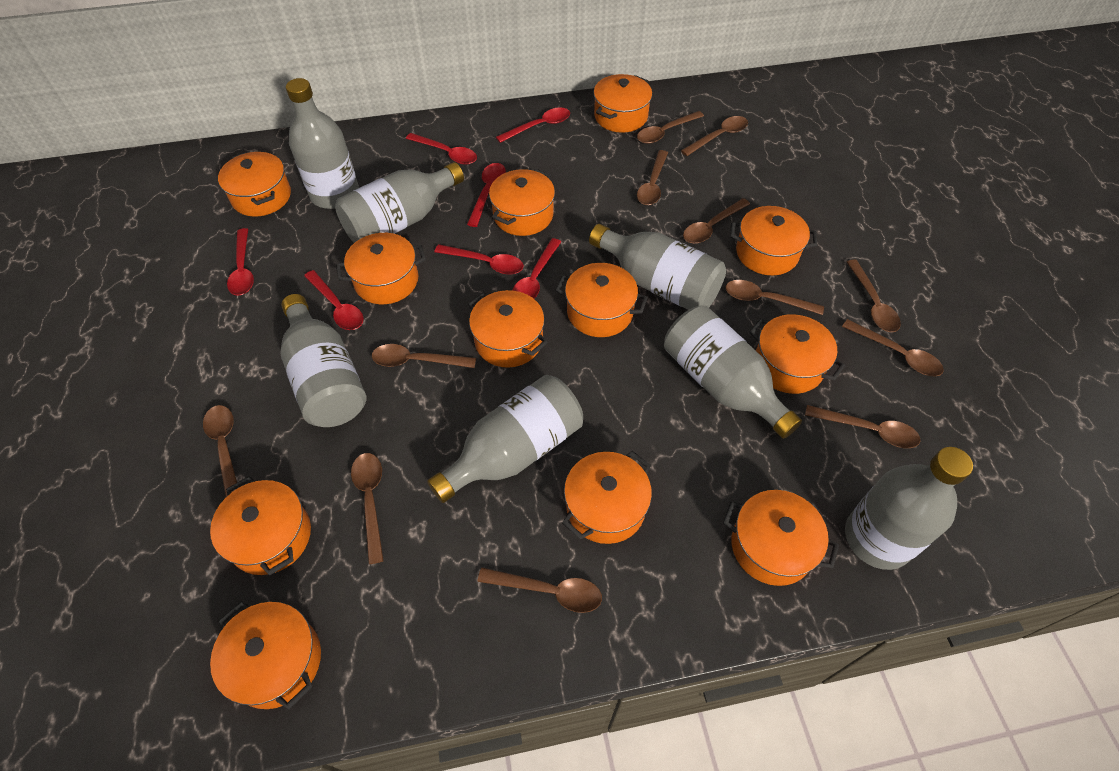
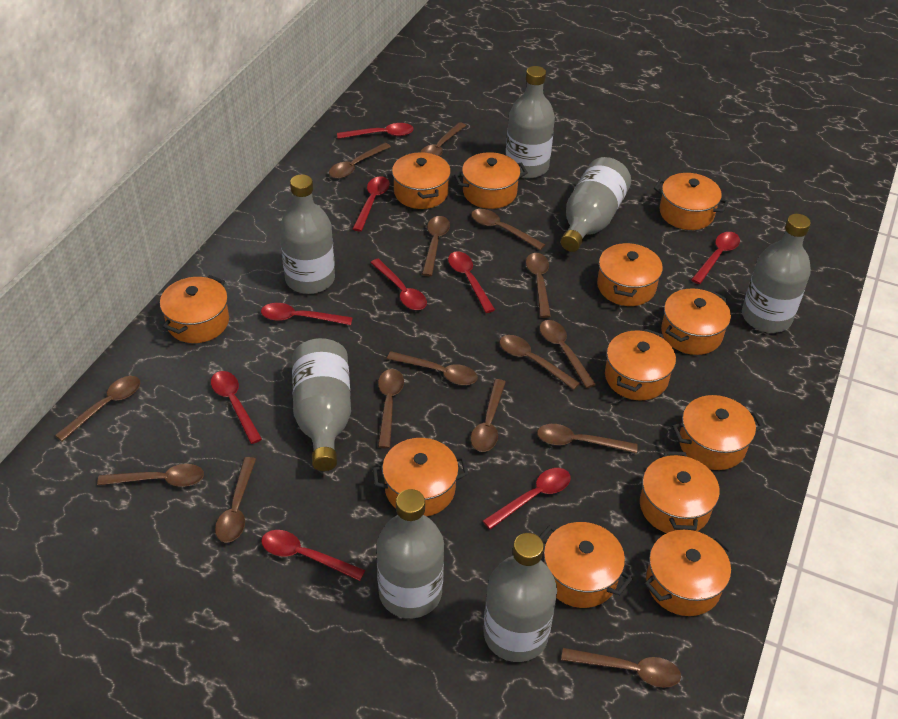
brown spoon: [203,405,238,497] [351,453,384,564] [372,344,476,368] [477,568,602,613] [637,111,704,144] [637,150,668,205] [681,116,748,156] [683,198,750,244] [725,280,824,315] [805,405,921,448] [842,319,944,376] [847,259,901,332] = 12 -> [55,376,140,441] [97,464,204,487] [215,457,256,543] [329,143,391,179] [378,369,404,449] [387,351,478,385] [421,122,466,157] [422,216,450,276] [471,209,545,250] [471,379,506,452] [500,335,580,390] [526,253,551,318] [537,424,638,453] [540,320,596,388] [561,648,681,688] = 15
red spoon: [227,228,254,295] [304,270,363,330] [406,133,477,165] [434,244,524,275] [467,163,506,227] [496,107,570,143] [512,238,561,299] = 7 -> [211,371,262,444] [261,303,353,325] [261,530,366,581] [337,123,414,139] [353,176,390,232] [370,259,427,310] [448,251,495,313] [483,468,571,530] [691,232,740,284] = 9

